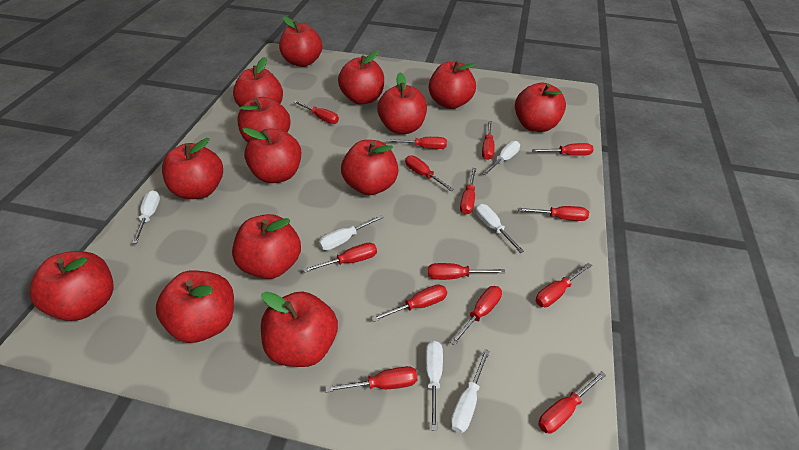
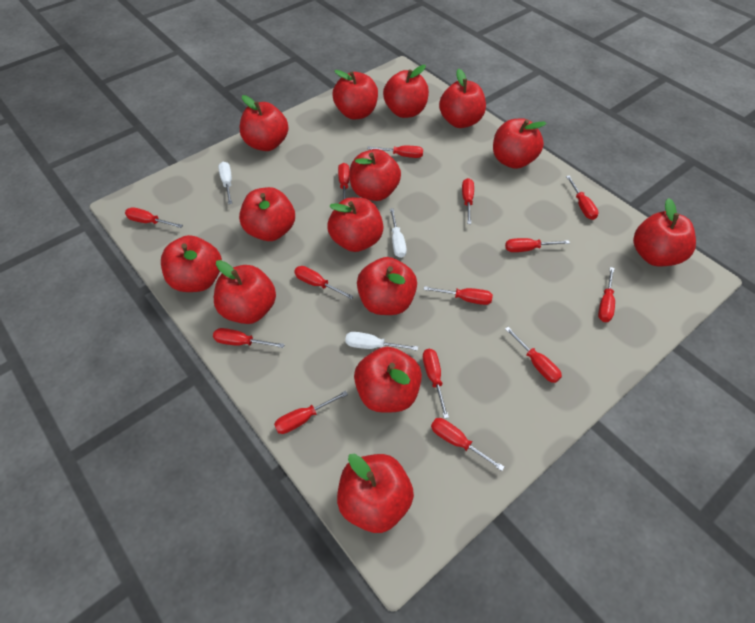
white screwdriver: [132,190,160,244] [319,215,384,250] [425,341,443,431] [450,349,490,433] [475,204,524,253] [482,141,520,175] = 6 -> [218,162,232,204] [345,332,418,351] [390,208,407,258] = 3

